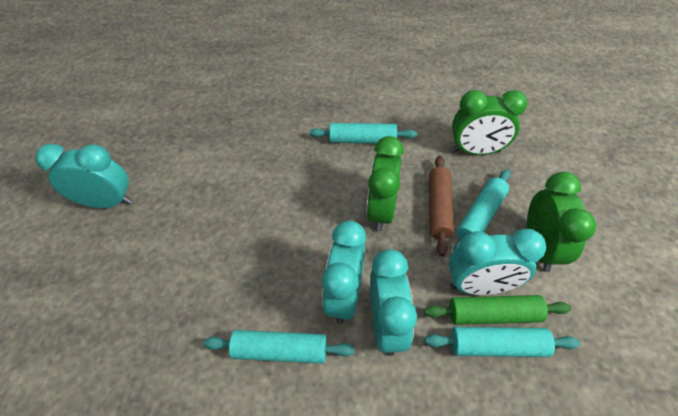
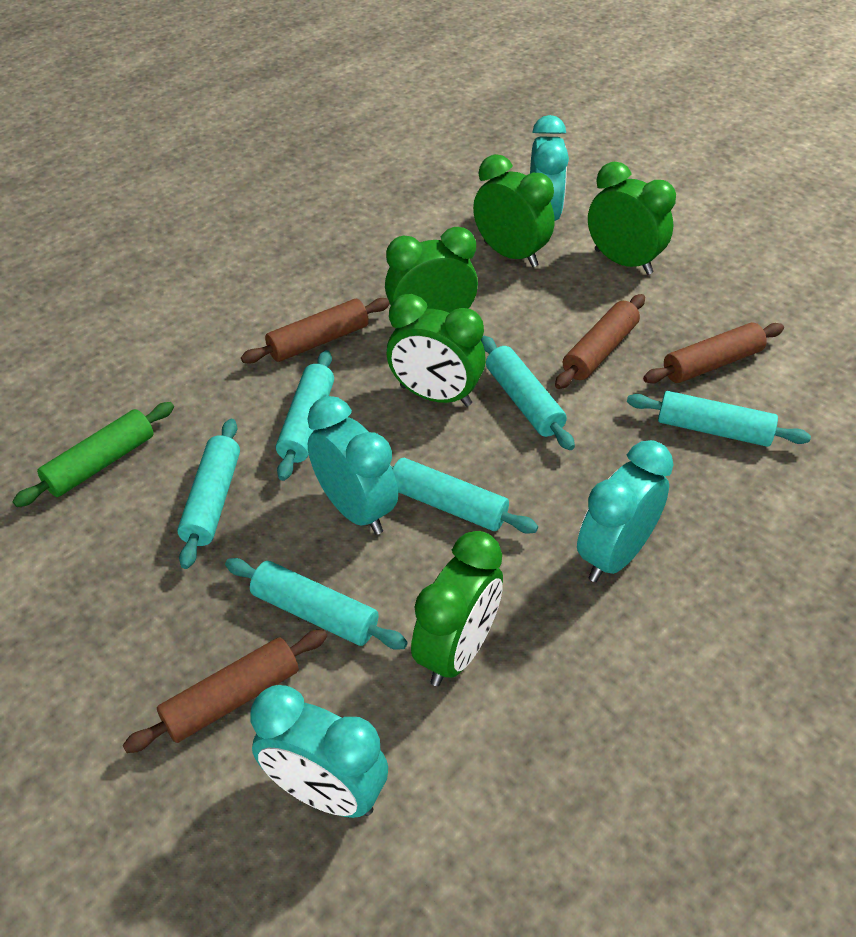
brown rolling pin: [429,156,454,256] = 1 -> [122,630,327,753] [241,298,390,364] [555,294,645,389] [643,323,784,383] = 4
green clock: [366,136,404,231] [452,90,527,155] [527,172,596,272] = 3 -> [385,227,478,313] [387,294,486,406] [411,531,503,686] [473,154,555,267] [588,162,676,275] = 5
turquoise rolling pin: [203,330,355,364] [309,123,417,144] [425,327,580,357] [453,169,510,252] = 4 -> [177,419,240,569] [225,558,408,650] [276,350,334,481] [391,458,538,534] [481,336,575,450] [627,391,811,447] = 6

